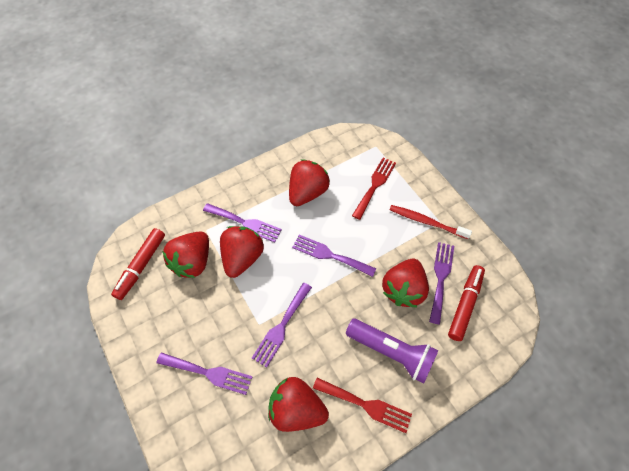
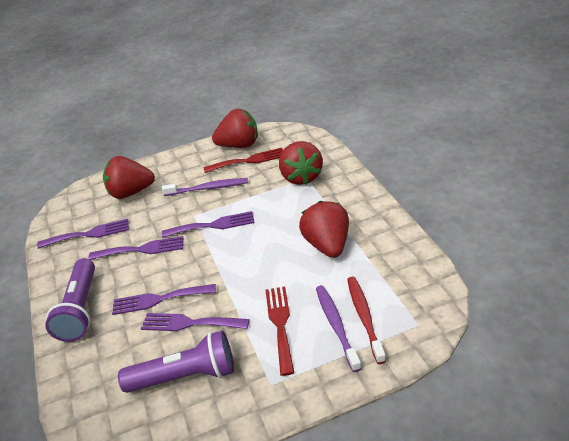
purple flashlight: [346,319,438,384] = 1 -> [45,258,95,342] [118,330,234,393] = 2
purple toothbrush: none = 0 -> [162,178,248,196] [316,285,362,372] = 2
red marker: [111,228,165,300] [448,265,485,341] = 2 -> none = 0
red strawberry: [162,232,209,278] [220,226,264,278] [268,377,329,432] [289,159,330,206] [382,258,429,307] = 5 -> [103,156,155,199] [212,109,258,148] [279,141,323,185] [299,201,349,258] = 4

